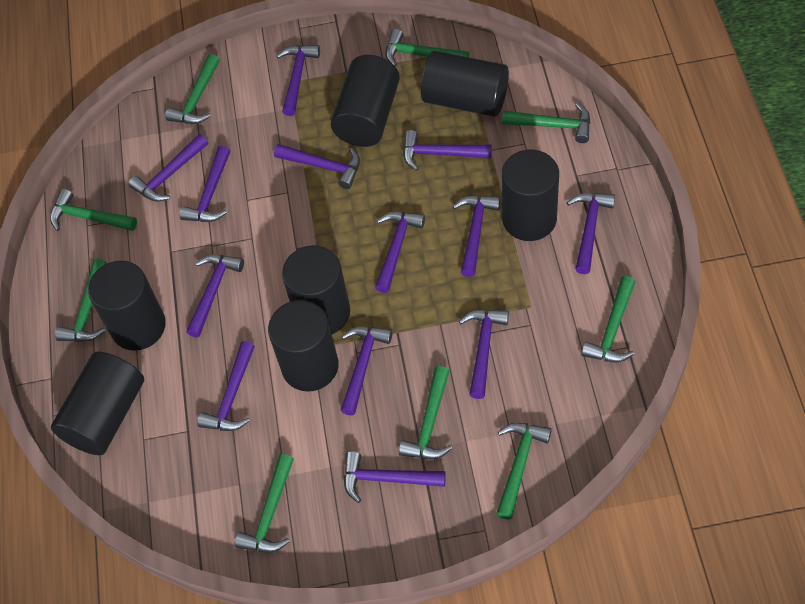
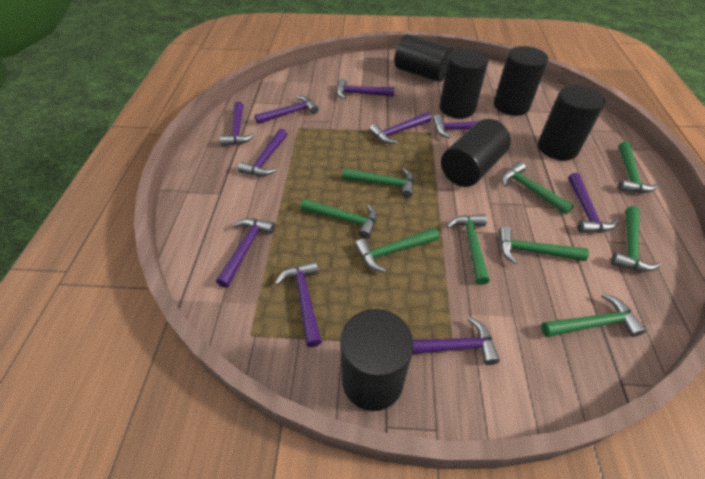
black cylinder: [51,352,144,455] [88,261,166,351] [268,300,339,392] [282,246,350,334] [331,55,400,147] [421,51,509,117] [501,150,559,241] = 7 -> [340,309,413,411] [395,34,454,82] [440,49,488,119] [441,119,511,187] [494,46,548,116] [538,85,605,161] = 6
purple hammer: [129,134,208,202] [180,146,230,222] [186,255,244,338] [197,341,255,431] [274,144,360,189] [277,45,320,116] [340,327,392,415] [344,451,446,503] [375,212,425,293] [403,130,492,171] [453,196,500,277] [459,310,509,399] [567,193,615,274] = 13 -> [216,218,275,288] [220,102,255,146] [238,129,287,176] [255,96,319,124] [275,261,322,347] [337,78,395,99] [369,112,431,144] [412,317,500,365] [433,114,499,138] [568,173,618,233] = 10

